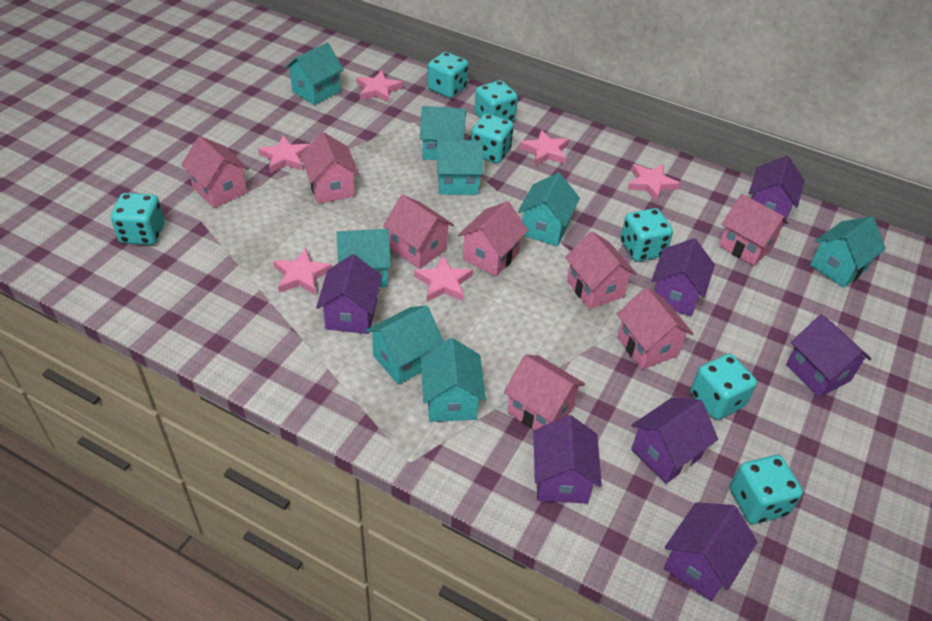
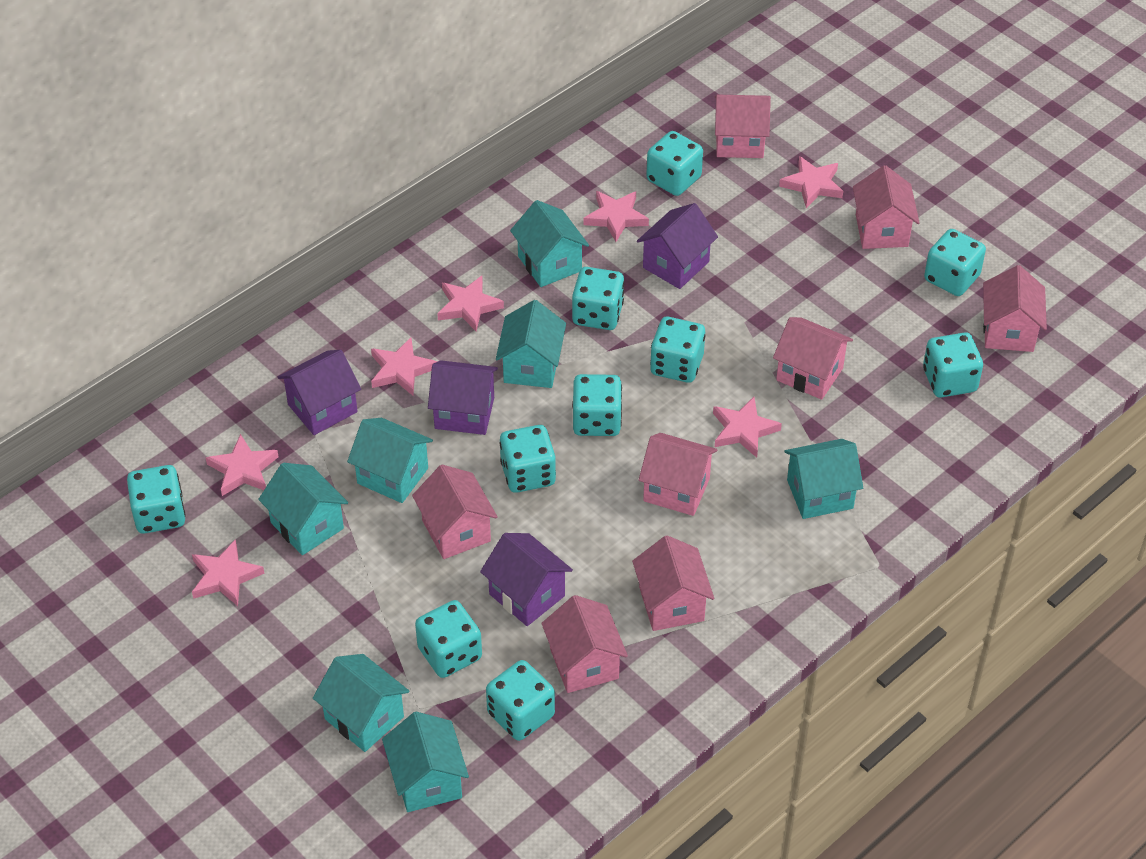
pink star: [258,135,310,173] [273,248,332,295] [356,70,403,103] [414,255,473,301] [520,130,569,166] [627,164,680,202] = 6 -> [192,539,265,606] [206,434,279,496] [371,338,437,396] [437,276,504,332] [583,191,649,242] [713,397,782,458] [779,156,843,208] = 7
purple house: [316,254,382,334] [533,415,602,503] [631,397,718,484] [651,238,715,316] [664,502,757,601] [749,156,805,227] [786,314,871,397] = 7 -> [278,350,361,435] [428,360,498,435] [480,533,573,626] [637,203,718,289] = 4
turquoise dice: [111,193,164,245] [427,52,469,98] [471,114,514,164] [475,80,518,121] [620,208,673,262] [690,354,757,420] [730,455,803,524] = 7 -> [127,465,186,534] [415,600,482,678] [486,660,555,741] [499,425,556,493] [572,267,624,330] [572,374,622,436] [646,131,703,196] [650,317,706,383] [923,332,983,398] [924,229,986,296] = 10
turquoise house: [285,42,344,105] [336,229,391,287] [366,306,444,385] [420,106,466,160] [420,338,486,422] [436,140,483,195] [518,173,580,246] [810,217,886,288] = 8 -> [258,463,348,555] [313,654,409,752] [347,418,433,503] [382,712,469,812] [496,300,566,388] [510,200,589,287] [784,439,863,519] = 7

